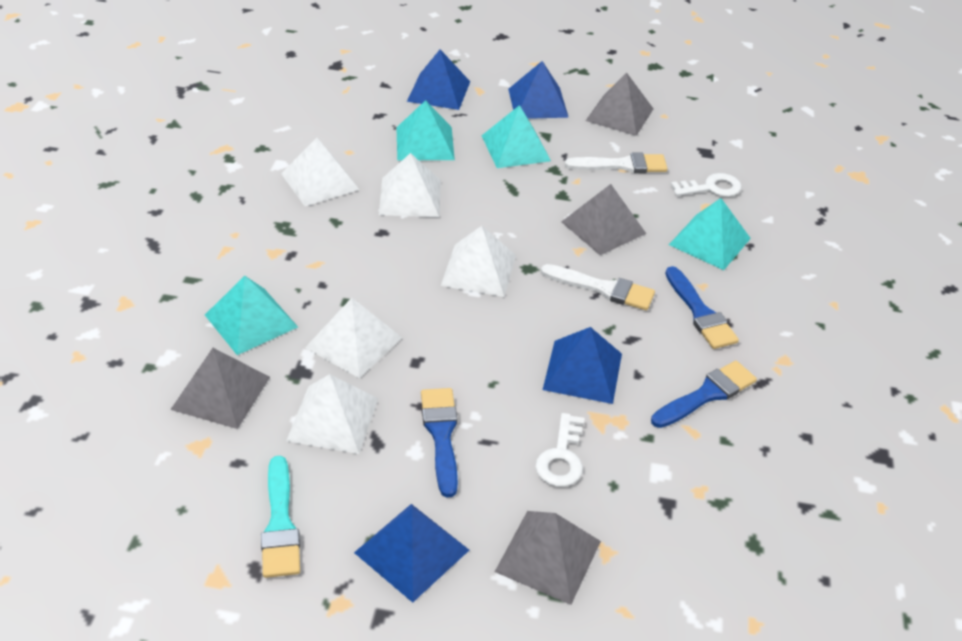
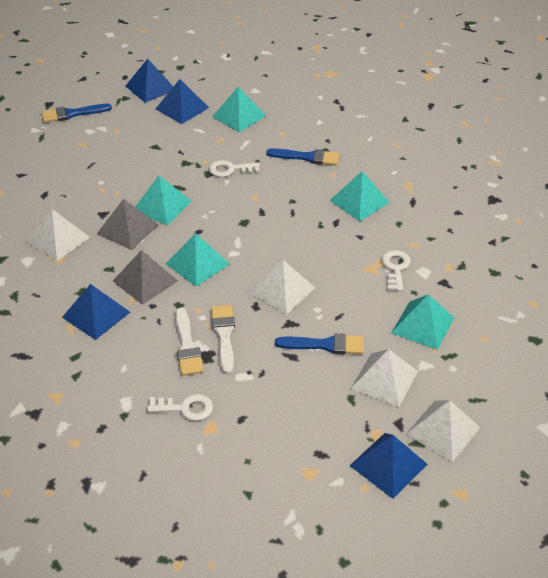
grey pyramid: [170,348,270,429] [495,511,601,605] [561,184,646,255] [586,73,653,136] = 4 -> [97,199,159,250] [113,250,178,305] = 2
turquoise brush: [261,456,300,578] = 1 -> none = 0
turquoise pyramid: [205,276,298,355] [396,100,455,160] [481,105,551,168] [669,198,751,270] = 4 -> [135,176,191,225] [166,233,230,287] [212,87,266,132] [329,171,390,221] [391,295,454,350] = 5
white key: [535,413,585,487] [671,173,741,197] = 2 -> [147,394,213,421] [209,160,260,177] [382,250,411,291] = 3
white pyramid: [281,138,360,206] [286,374,378,454] [305,298,402,378] [379,153,441,217] [441,226,516,297] = 5 -> [27,209,90,261] [250,260,315,314] [351,349,418,407] [406,400,481,462] = 4

